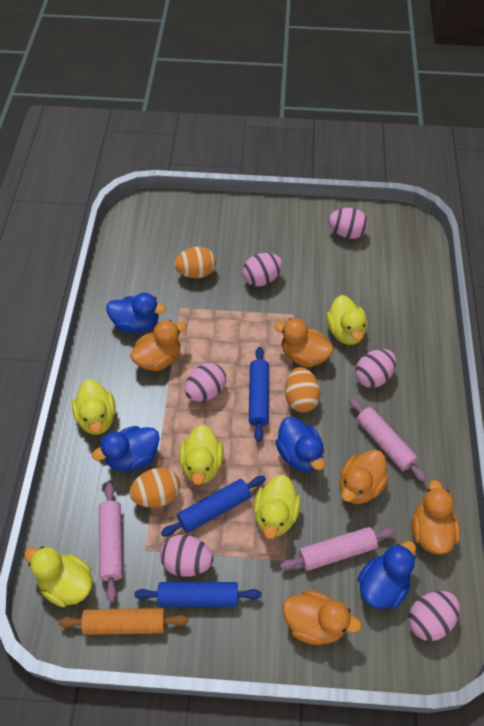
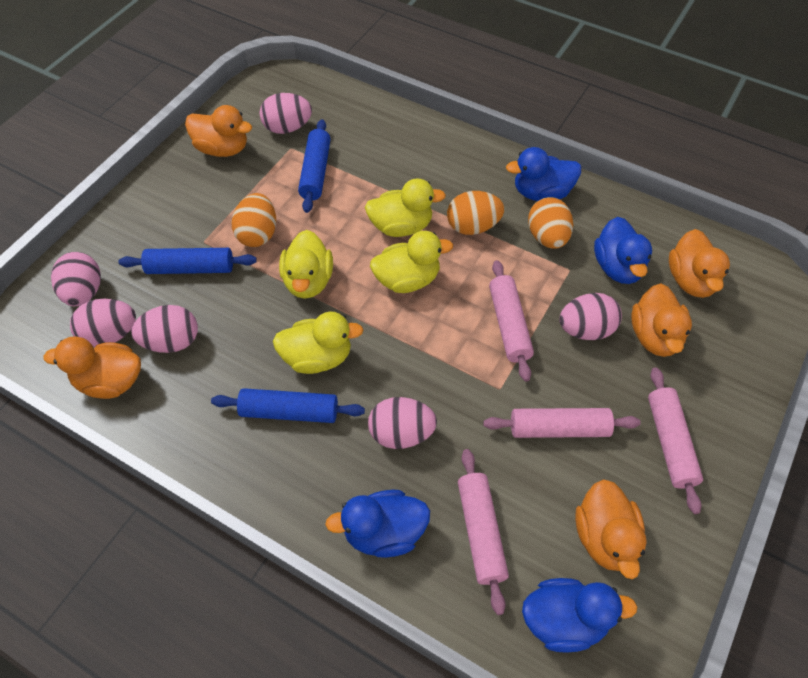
orange rolling pin: [58,608,189,635] = 1 -> none = 0
pink rolling pin: [99,483,123,602] [280,527,395,571] [349,398,427,482] = 3 -> [458,449,509,615] [483,408,641,438] [489,260,534,382] [648,367,703,514] = 4
yellow duck: [24,546,92,607] [72,379,116,435] [179,425,224,485] [254,474,301,539] [326,295,367,345] = 5 -> [273,312,363,374] [279,230,333,299] [365,179,446,237] [370,231,453,293] = 4

